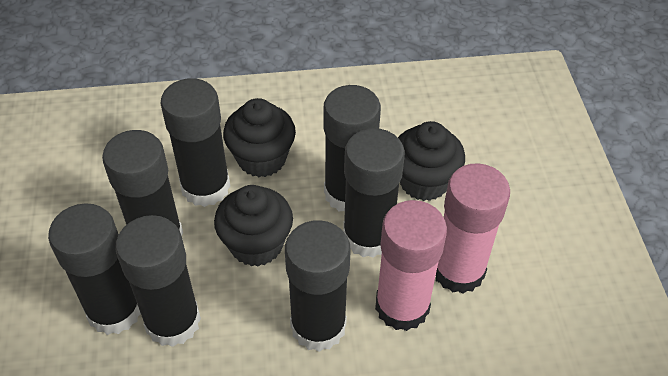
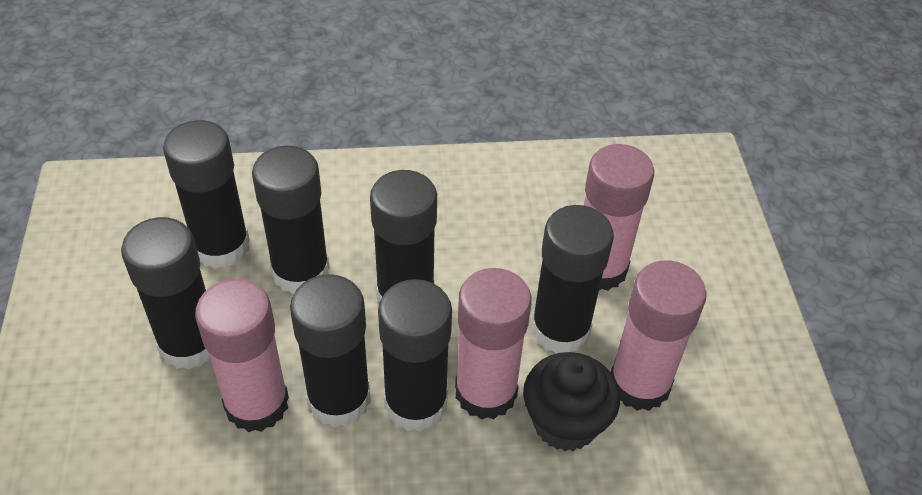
black cupcake: [214,185,293,266] [223,98,296,177] [398,121,465,201] = 3 -> [523,352,620,451] = 1
pink glue stick: [375,200,447,331] [436,163,510,294] = 2 -> [195,279,289,432] [455,268,532,420] [584,144,654,291] [611,260,707,411] = 4

